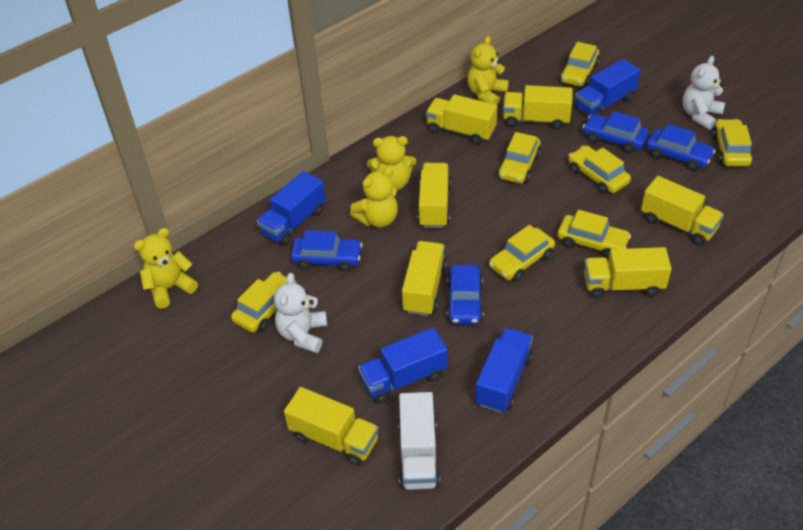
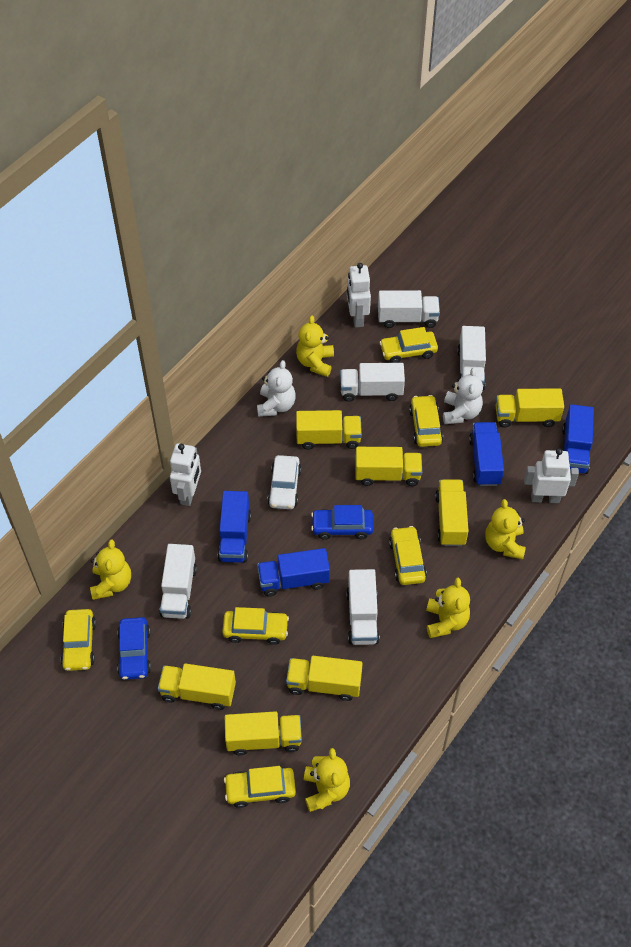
blue car: [291,230,362,272] [447,265,483,325] [582,111,649,153] [646,124,715,171] = 4 -> [117,617,151,680] [311,505,374,540] = 2
white car: none = 0 -> [267,455,301,509] = 1
white robot: none = 0 -> [170,443,201,506] [347,263,371,327] [524,448,579,503] = 3
white truck: [398,392,440,490] = 1 -> [159,544,197,619] [340,363,405,402] [346,569,380,645] [378,290,440,328] [457,326,486,390] = 5
yellow car: [231,272,296,333] [489,225,555,281] [498,132,541,184] [557,210,631,259] [560,42,600,87] [568,145,631,194] [712,119,753,167] = 7 -> [61,609,96,671] [222,607,289,645] [224,766,296,808] [379,327,438,363] [389,526,427,585] [409,395,443,447] = 6
yellow teddy bear: [134,228,198,308] [350,167,398,228] [367,136,416,191] [467,36,509,105] = 4 -> [90,539,131,600] [296,315,334,377] [304,748,350,812] [426,578,470,638] [485,499,526,559] = 5

